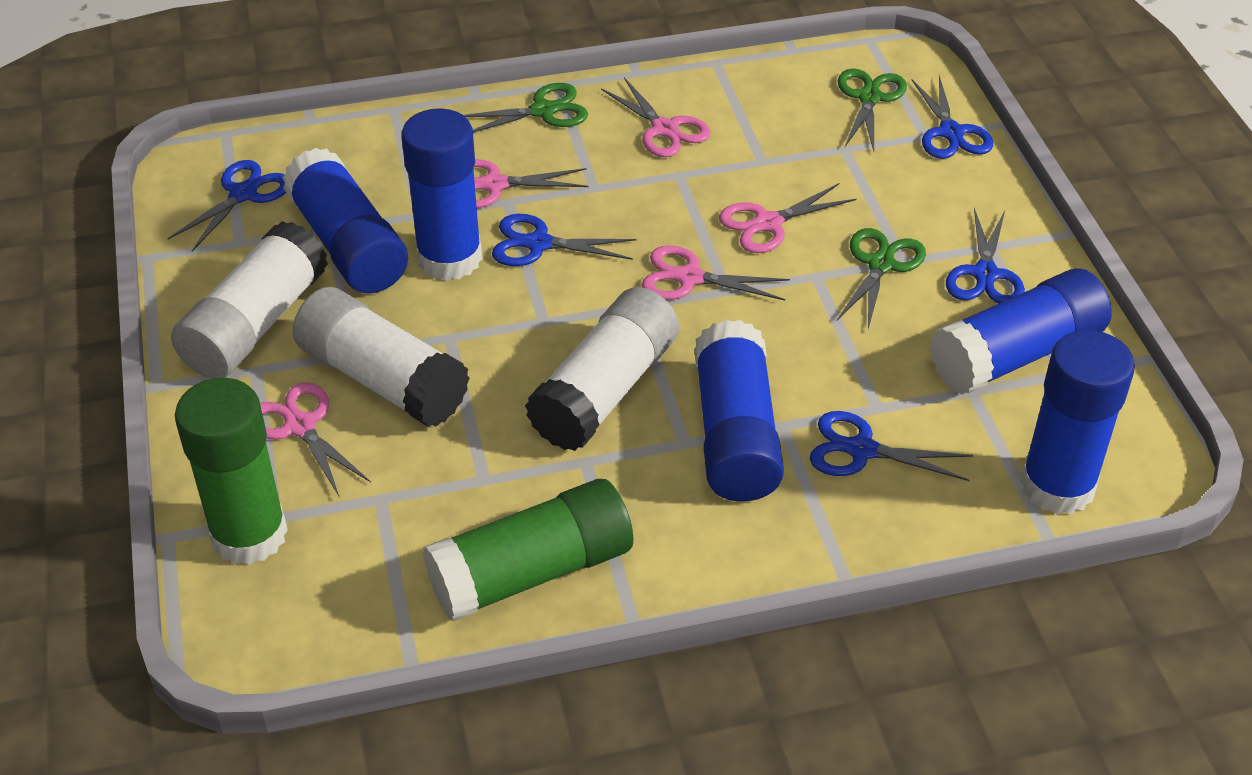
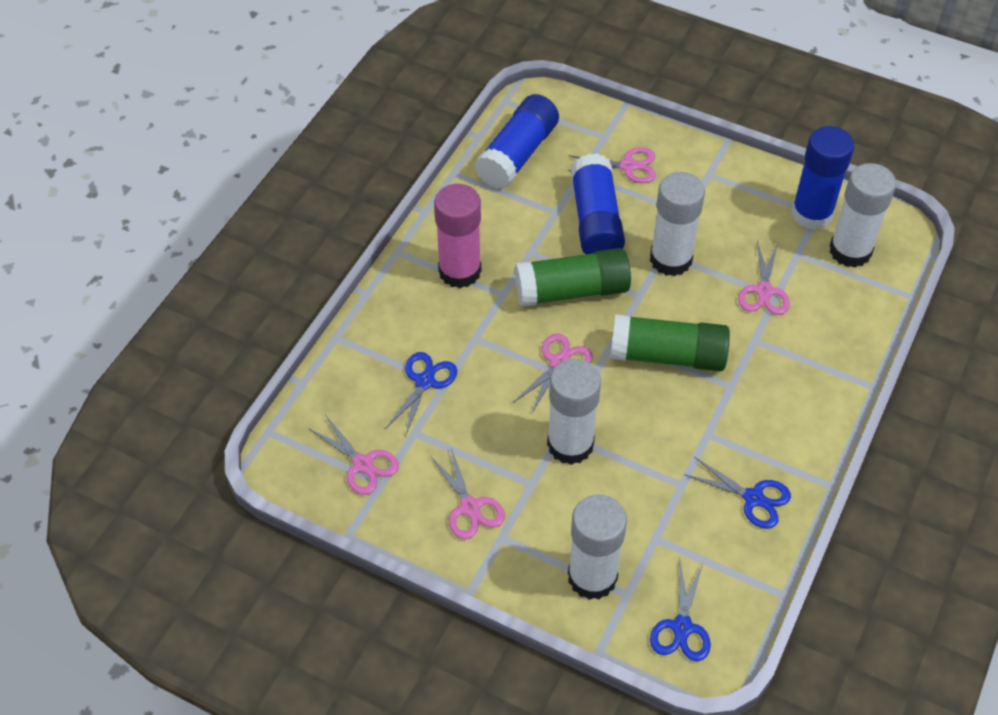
blue glue stick: [282,148,408,293] [401,108,482,281] [694,320,784,502] [930,268,1112,395] [1020,330,1135,515] = 5 -> [475,94,559,189] [571,153,625,254] [791,126,854,230] = 3
blue scissors: [167,160,286,252] [492,214,637,266] [810,411,973,481] [912,76,993,159] [946,208,1025,303] = 5 -> [385,352,458,437] [650,561,711,661] [684,457,791,529] = 3
green scissors: [464,83,588,133] [837,228,926,329] [838,69,907,151] = 3 -> none = 0
pink glue stick: none = 0 -> [434,184,481,288] = 1
white glue stick: [171,221,328,379] [293,287,470,427] [525,287,679,451] = 3 -> [547,359,601,465] [568,494,627,600] [650,172,705,276] [830,163,896,268] = 4

